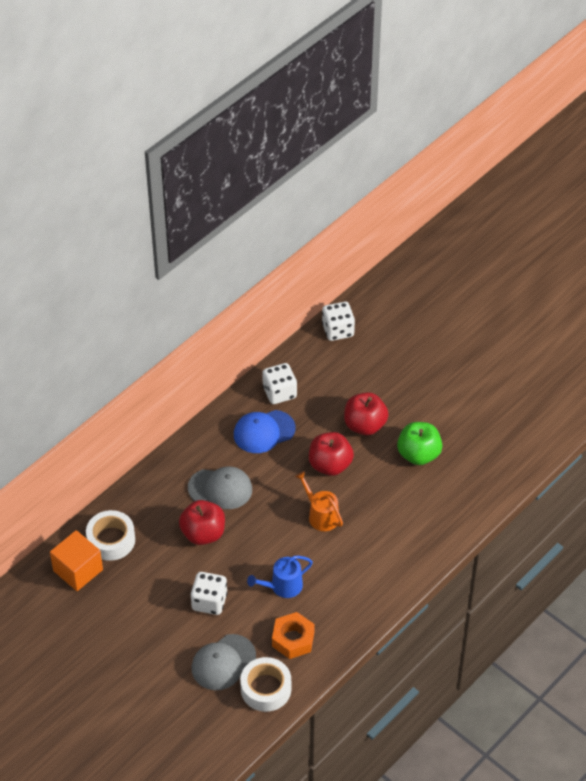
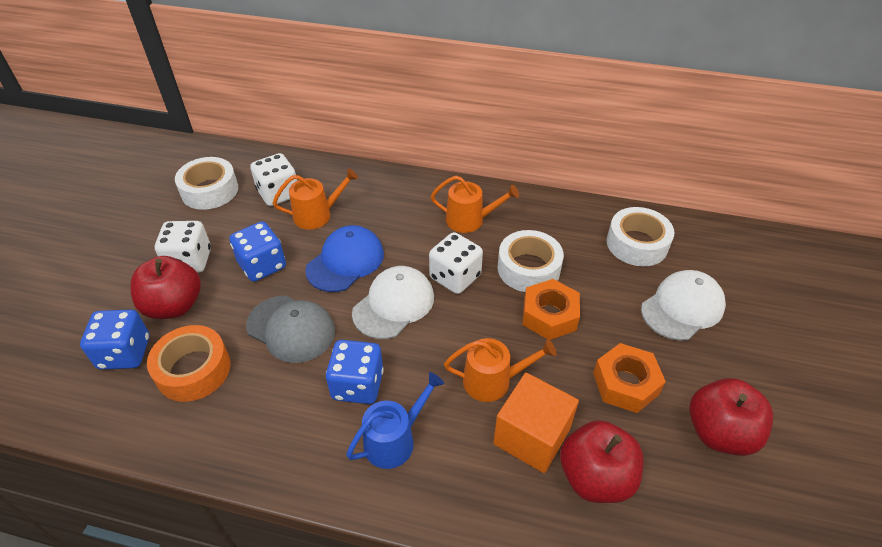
blue dice: none = 0 -> [80,310,149,370] [229,221,286,282] [326,340,384,404] = 3
green apple: [397,422,442,465] = 1 -> none = 0
grey cap: [188,466,252,509] [192,634,256,690] = 2 -> [246,296,335,363] = 1
orange nut: [272,612,315,659] = 1 -> [523,279,580,340] [593,343,666,413] = 2
orange tape: none = 0 -> [147,325,230,402] = 1
orange watering can: [295,471,343,531] = 1 -> [273,168,358,229] [431,176,519,233] [444,338,556,402] = 3
white cap: none = 0 -> [352,266,434,339] [641,270,726,341] = 2
white tape: [86,510,135,561] [240,657,291,712] = 2 -> [175,157,238,210] [497,230,564,292] [607,207,675,266] = 3

